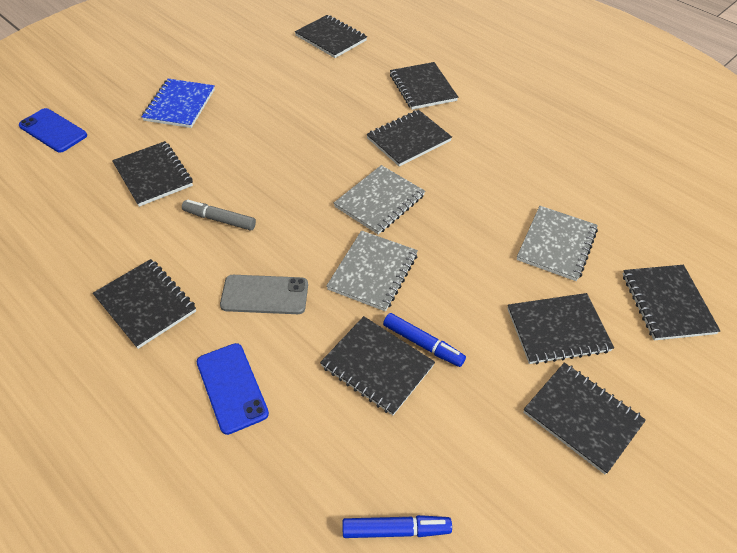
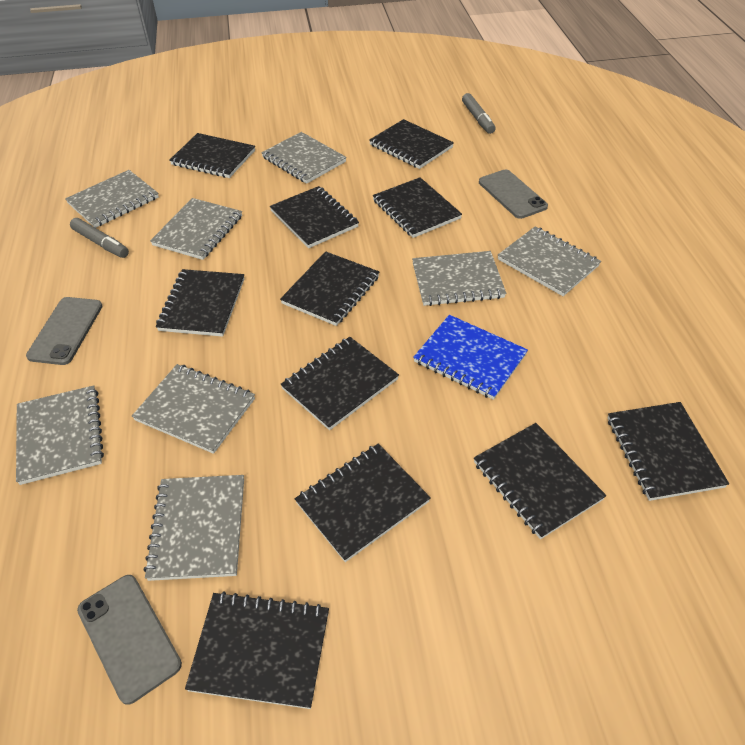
black notebook: [93,259,196,349] [112,141,193,207] [295,15,367,58] [320,316,435,415] [367,110,452,167] [390,62,458,110] [507,293,614,365] [523,362,646,474] [623,265,720,340] = 9 -> [156,269,244,337] [169,133,255,178] [185,592,329,709] [270,186,359,248] [280,251,379,326] [280,337,399,430] [295,444,431,562] [369,119,454,169] [373,177,462,238] [474,423,606,539] [608,402,729,501] = 11
blue marker: [343,515,452,538] [383,313,466,367] = 2 -> none = 0
blue phone: [19,108,87,153] [197,343,269,435] = 2 -> none = 0
grey marker: [182,200,256,231] = 1 -> [70,218,129,258] [462,93,496,134] = 2
grey notebook: [326,230,418,312] [334,165,425,235] [517,206,598,281] = 3 -> [16,385,104,485] [65,170,159,228] [132,364,255,454] [144,475,244,581] [150,198,242,260] [261,132,347,184] [412,251,506,306] [498,226,601,296] = 8
grey phone: [220,275,308,314] = 1 -> [26,297,102,365] [77,575,182,705] [479,169,548,219] = 3

